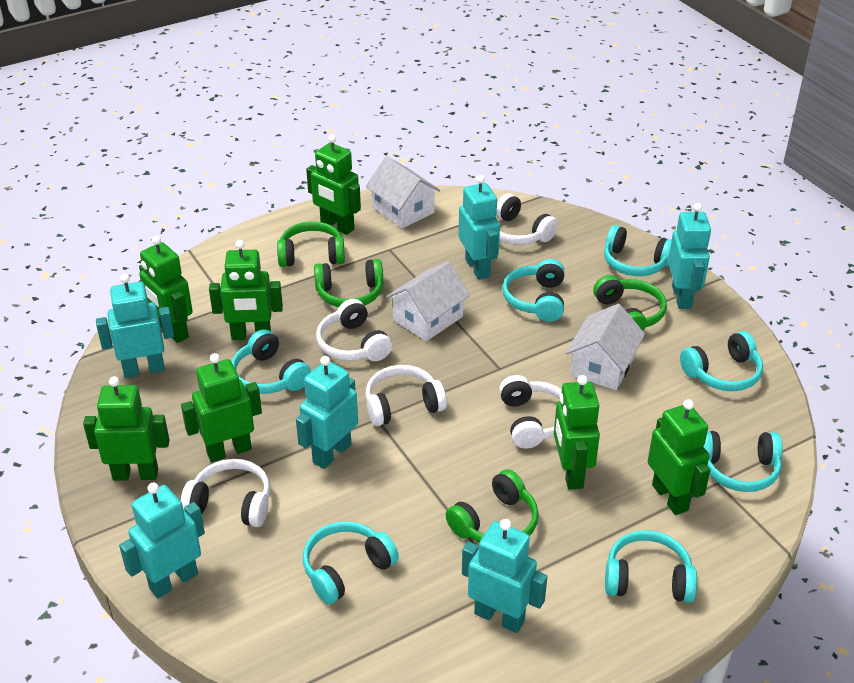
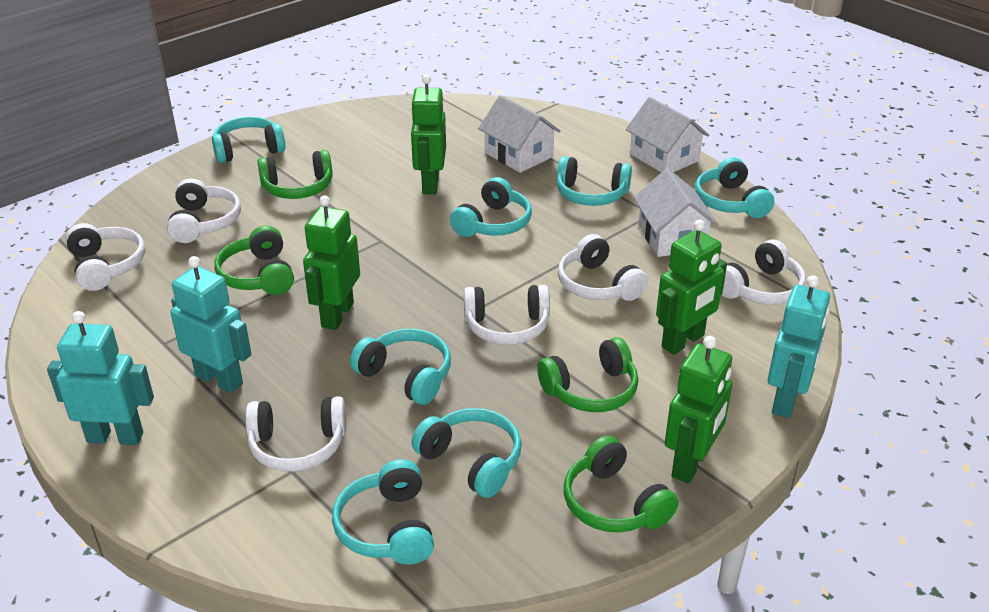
green robot: [83,377,170,481] [139,236,193,343] [181,353,262,462] [209,240,283,340] [306,135,361,235] [554,375,600,490] [648,399,711,515] = 7 -> [303,196,360,330] [410,75,446,194] [656,220,727,355] [665,336,733,484] = 4
turquoise robot: [96,274,174,378] [119,483,205,598] [296,356,358,469] [458,175,500,280] [462,519,548,633] [668,203,711,309] = 6 -> [47,311,154,445] [170,256,251,393] [767,275,830,418] = 3
white headphones: [181,459,270,527] [316,299,392,361] [365,365,447,426] [496,193,558,245] [499,375,562,449] = 5 -> [65,223,145,291] [167,178,241,243] [245,396,346,472] [464,285,550,345] [558,234,648,301] [721,240,806,305] = 6

